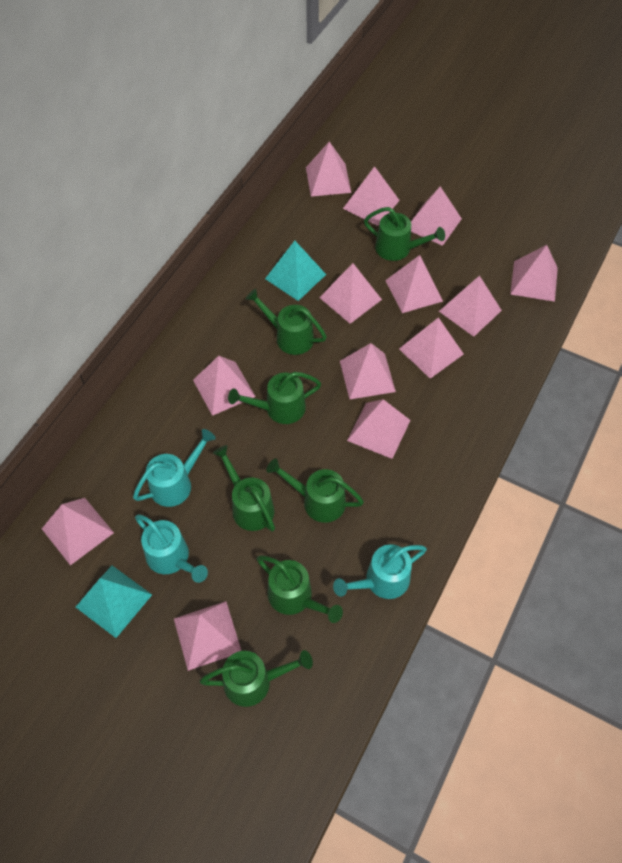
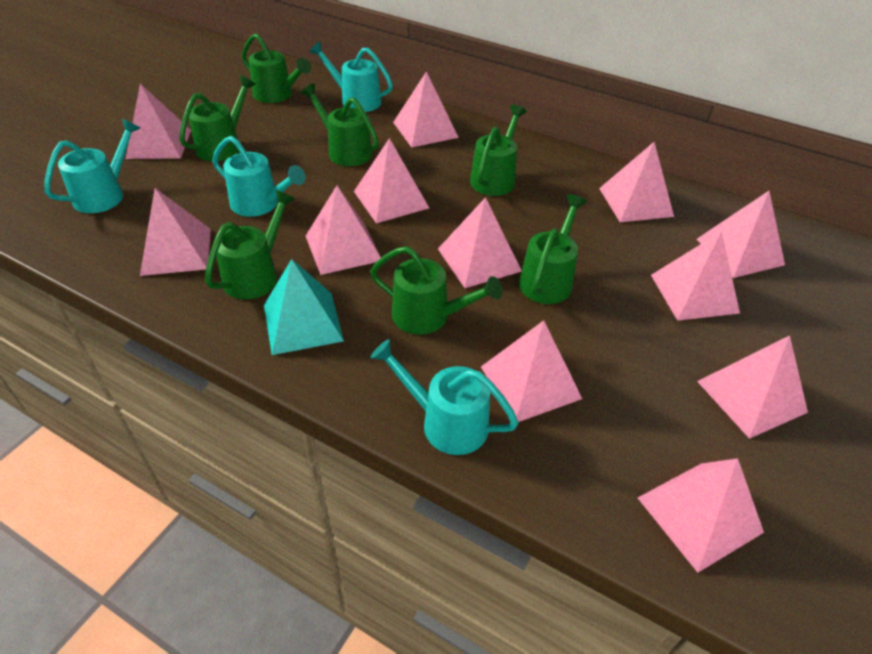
pink pyramid: [42,498,114,565] [174,601,241,671] [193,356,256,416] [306,142,351,197] [319,263,382,324] [340,343,396,400] [343,166,400,226] [347,399,411,459] [385,255,443,313] [399,317,464,379] [411,186,462,246] [439,276,502,337] [510,245,558,302] = 13 -> [126,84,191,159] [140,188,211,276] [306,186,381,275] [354,138,429,223] [393,71,459,148] [438,197,522,288] [481,320,582,422] [599,142,674,222] [638,458,764,573] [651,231,740,321] [697,191,785,278] [697,335,808,439] = 12
turquoise pyramid: [76,566,152,638] [265,241,326,301] = 2 -> [264,259,344,355] = 1
turquoise watering can: [133,429,216,507] [135,514,208,583] [333,544,427,599] = 3 -> [44,119,140,213] [212,136,306,217] [309,41,393,112] [370,339,519,455] = 4

